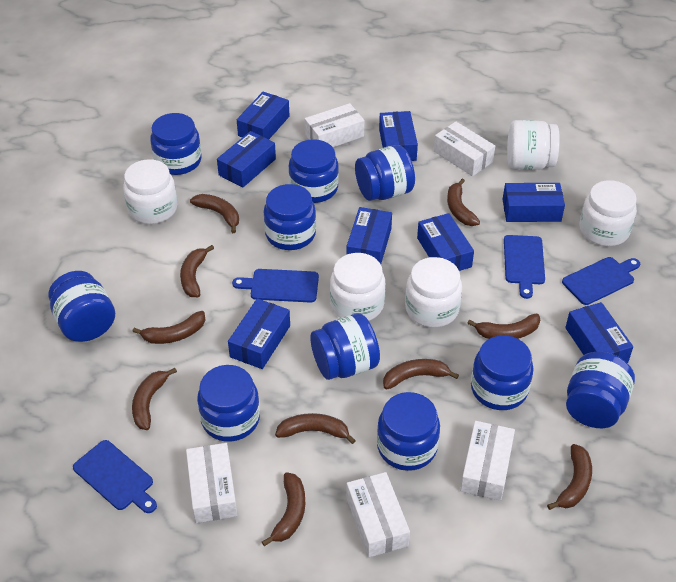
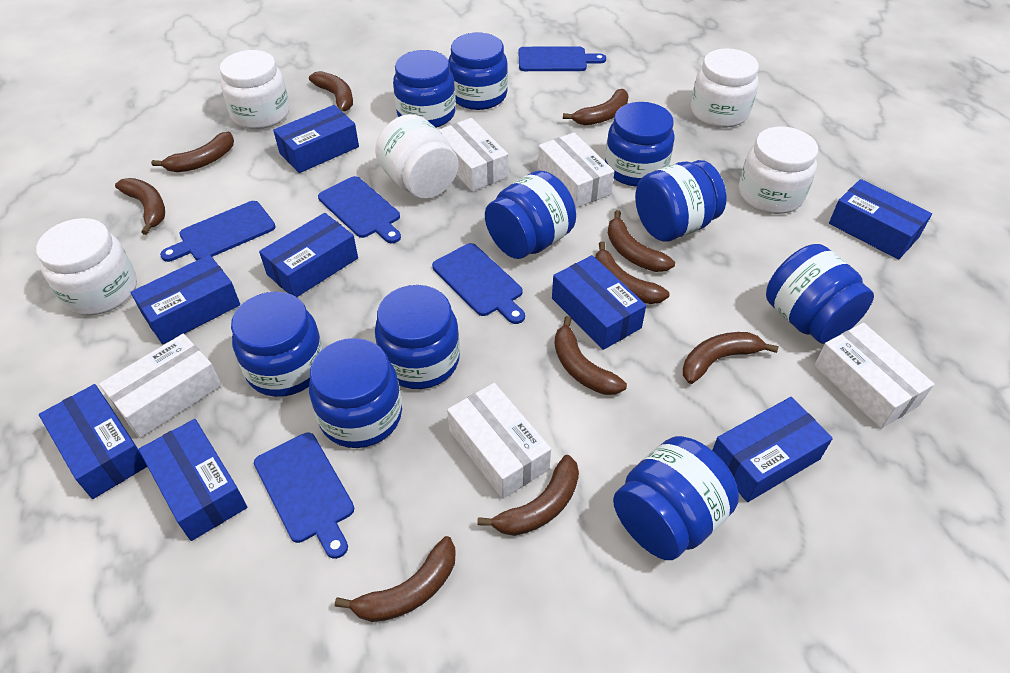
blue cutting board: [73,440,157,513] [232,269,319,303] [504,235,545,299] [562,257,640,305] = 4 -> [160,201,276,262] [254,433,354,559] [318,176,401,243] [432,243,525,324] [518,46,606,71] = 5

